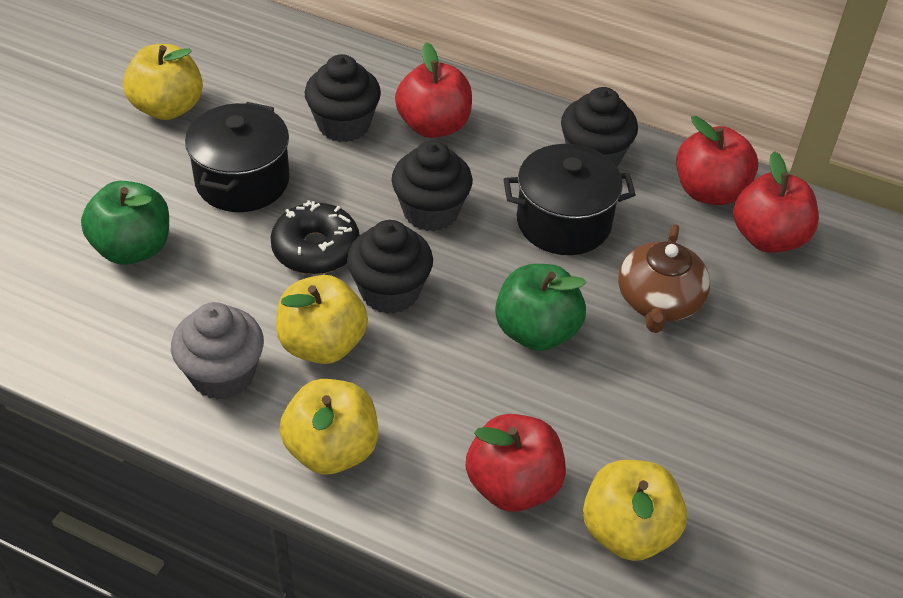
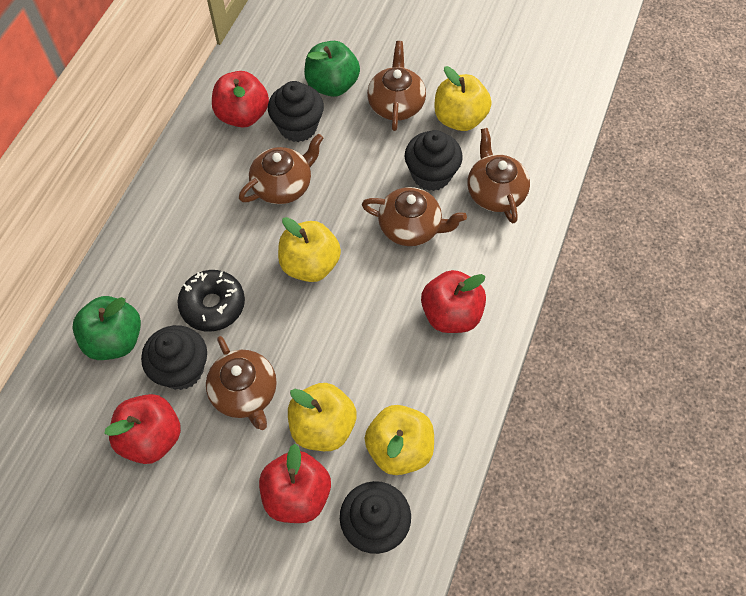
black pot: [185,102,290,212] [503,144,636,255] = 2 -> none = 0
brown teapot: [618,224,710,333] = 1 -> [206,336,277,430] [239,134,323,204] [362,187,467,246] [367,41,426,131] [467,128,530,223] = 5
grey cupcake: [171,302,264,400] = 1 -> none = 0

